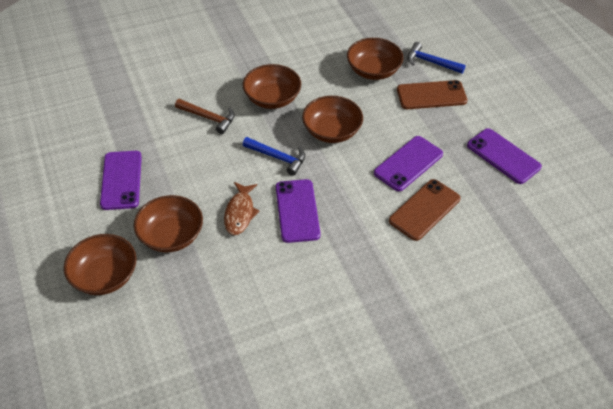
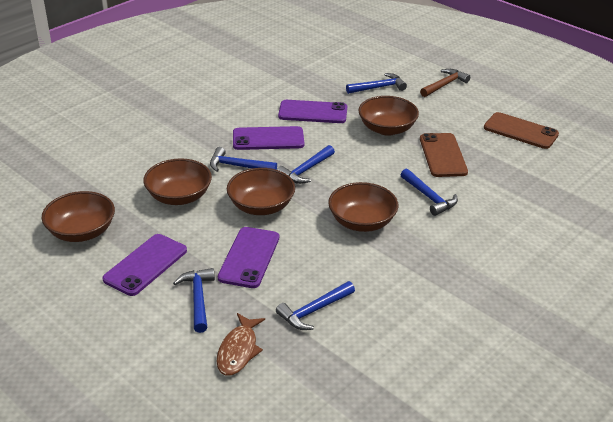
blue hammer: [243,137,305,176] [407,42,466,74] = 2 -> [173,268,215,333] [210,147,277,172] [276,281,355,330] [277,145,335,184] [346,73,407,94] [401,168,458,216] = 6

